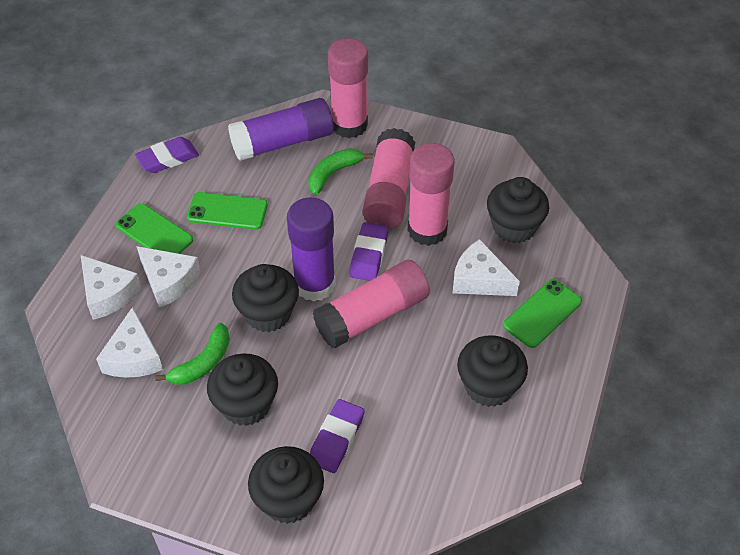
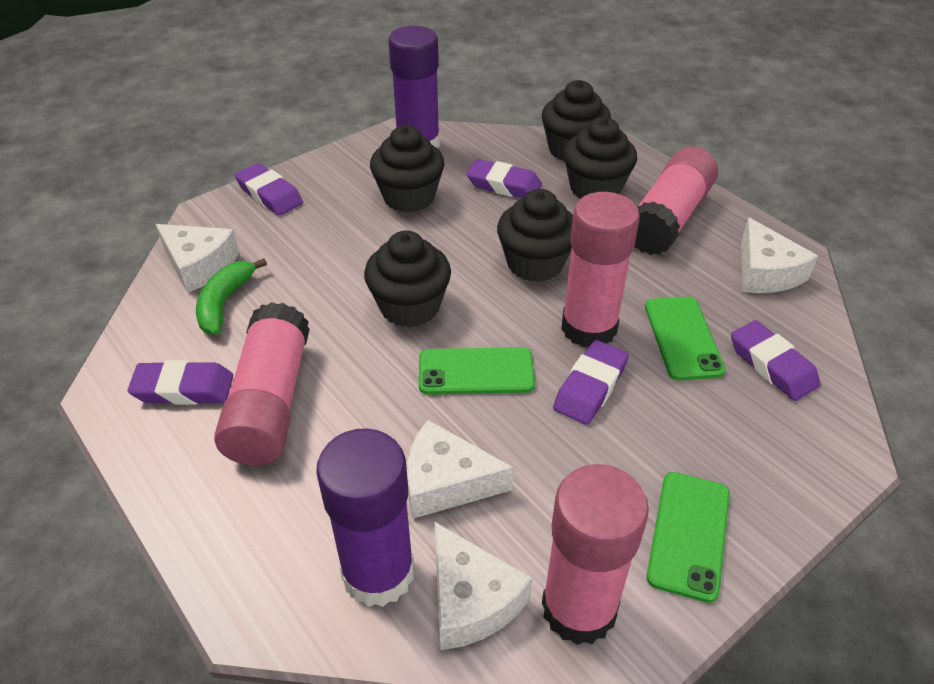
green banana: [155,323,230,385] [308,149,372,195] = 2 -> [196,258,267,335] = 1
purple eraser: [135,137,199,173] [310,399,365,473] [349,222,388,281] = 3 -> [128,360,233,405] [235,163,303,216] [466,159,542,198] [553,340,629,425] [731,320,821,401] = 5

